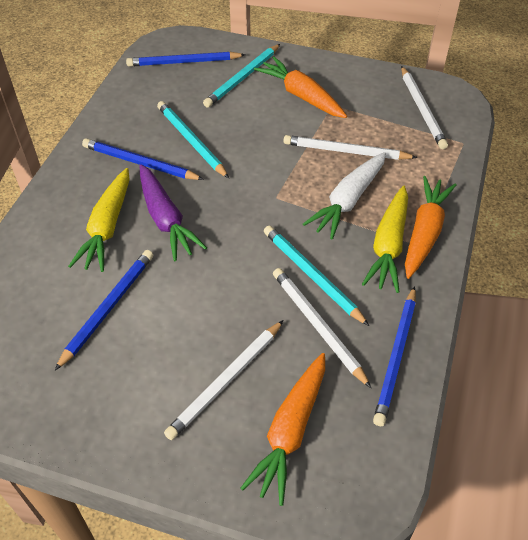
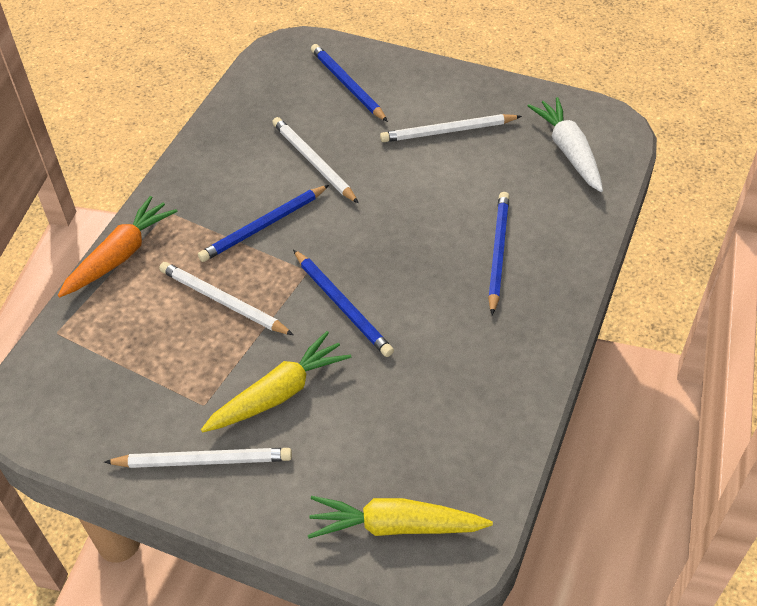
orange carrot: [241,353,325,506] [254,57,347,118] [405,176,457,279] = 3 -> [58,196,177,297] = 1
purple carrot: [140,164,207,261] = 1 -> none = 0
turquoise pencil: [157,101,229,179] [203,44,280,108] [264,226,369,326] = 3 -> none = 0

